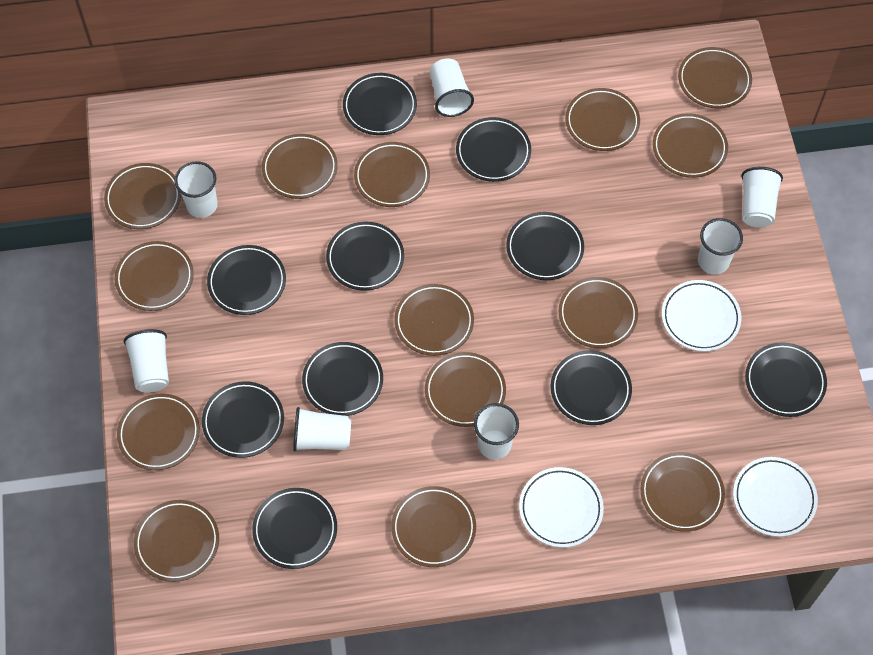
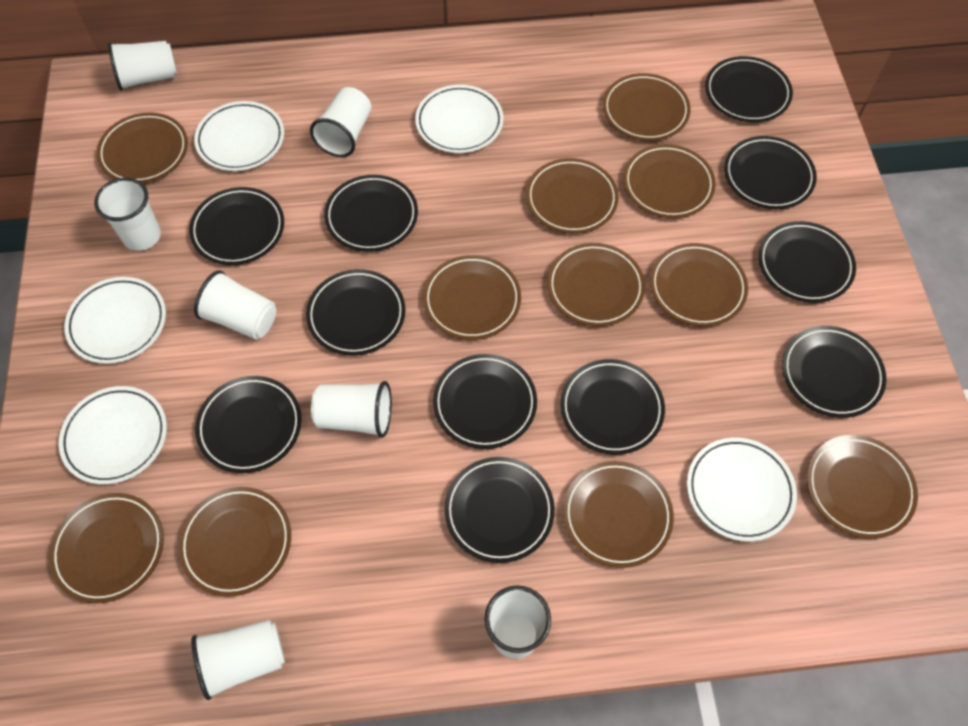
black plate: [202,381,284,458] [207,245,286,315] [252,488,337,569] [302,342,383,416] [326,222,404,291] [343,73,417,135] [456,117,531,182] [506,212,584,280] [550,350,632,425] [745,342,827,417] = 10 -> [189,187,284,265] [195,376,302,473] [306,269,405,356] [324,175,418,252] [433,354,537,449] [444,457,555,563] [560,359,665,455] [705,56,793,122] [724,136,817,209] [758,221,856,303] [782,326,886,418] = 11
brown plate: [104,163,181,229] [115,241,194,311] [117,394,200,470] [134,500,219,582] [262,134,338,199] [354,142,430,207] [391,486,476,567] [394,284,474,356] [425,352,506,427] [559,277,638,348] [565,88,640,151] [640,452,725,532] [653,113,728,178] [678,47,752,108] = 14 -> [49,493,164,603] [96,113,188,183] [178,487,291,597] [423,255,521,340] [526,158,619,234] [547,243,645,326] [563,461,674,568] [603,73,691,141] [623,144,716,218] [650,243,748,327] [807,435,918,539] = 11
white plate: [519,467,604,548] [662,280,741,352] [733,457,818,537] = 3 -> [59,386,167,484] [64,277,166,364] [194,101,284,171] [415,85,503,153] [687,437,797,542] = 5

